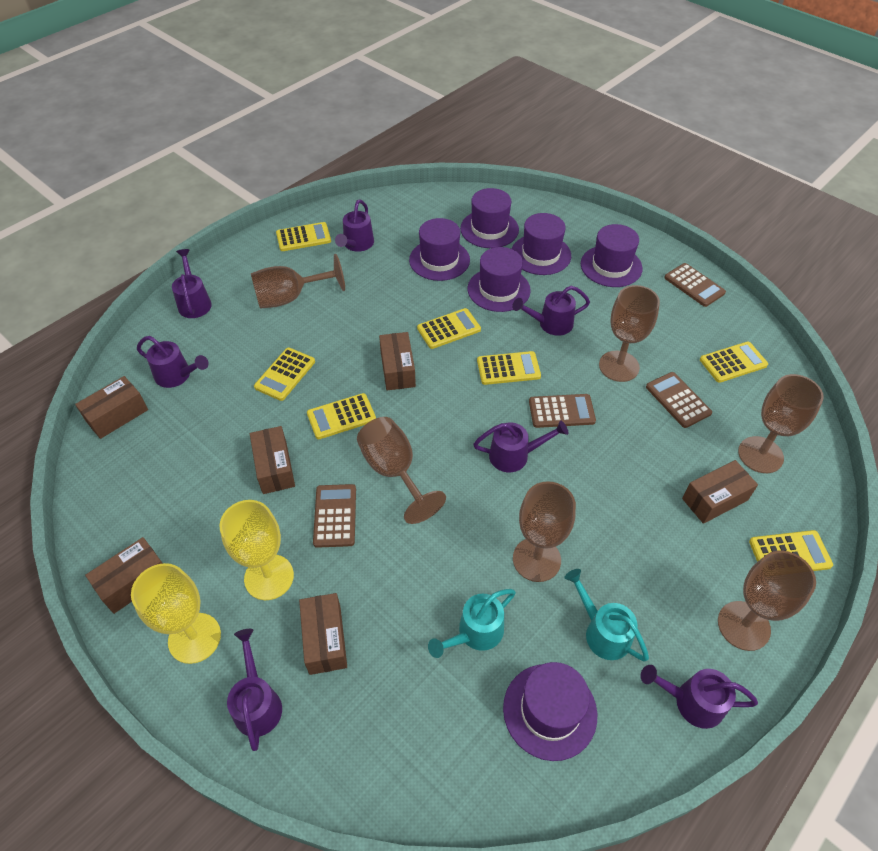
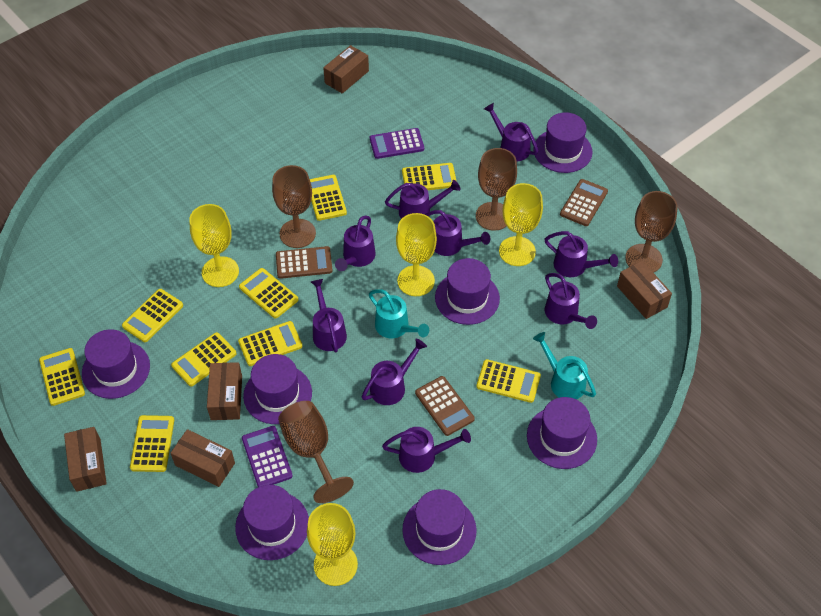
brown box: [75,376,148,439] [85,537,163,614] [250,426,295,494] [299,593,347,675] [379,332,416,390] [682,460,758,524] = 6 -> [64,427,107,492] [171,429,235,487] [207,362,242,420] [323,45,369,94] [617,261,672,319] = 5
brown calculator: [313,484,356,548] [529,394,596,428] [646,372,712,428] [664,263,726,307] = 4 -> [276,246,333,279] [415,376,475,436] [560,179,608,226] = 3
brown goblet: [251,254,345,309] [357,417,446,524] [513,481,576,582] [599,285,660,382] [718,551,816,651] [738,374,824,473] = 6 -> [272,165,316,248] [278,401,354,503] [476,148,517,231] [625,191,678,273] = 4
purple calculator: none = 0 -> [242,426,293,487] [370,128,424,159] = 2
purple hat: [409,218,470,281] [460,188,519,248] [468,247,531,312] [503,662,597,761] [512,213,571,275] [581,224,642,287] = 6 -> [82,329,150,399] [235,485,309,560] [243,354,312,424] [402,489,476,565] [435,258,500,325] [527,397,597,469] [533,112,593,173] = 7
purple watering can: [137,336,209,388] [172,249,212,318] [227,629,282,751] [335,200,374,252] [473,420,568,472] [512,286,590,336] [640,665,758,729] = 7 -> [311,279,347,352] [335,215,376,271] [362,339,427,405] [382,427,471,473] [385,180,460,219] [424,210,490,256] [484,103,538,161] [545,231,618,277] [545,273,597,329] = 9
yellow calculator: [254,348,315,401] [276,222,331,251] [307,393,376,439] [417,308,481,349] [477,351,541,385] [700,341,768,383] [749,530,833,571] = 7 -> [39,348,85,406] [122,289,183,342] [130,415,174,472] [171,332,237,386] [238,321,303,366] [239,268,298,319] [310,175,347,221] [402,163,456,190] [476,359,541,403] = 9
yellow goblet: [131,563,221,664] [219,500,294,600] = 2 -> [189,204,239,287] [307,503,358,586] [396,213,437,296] [499,183,543,266] = 4

